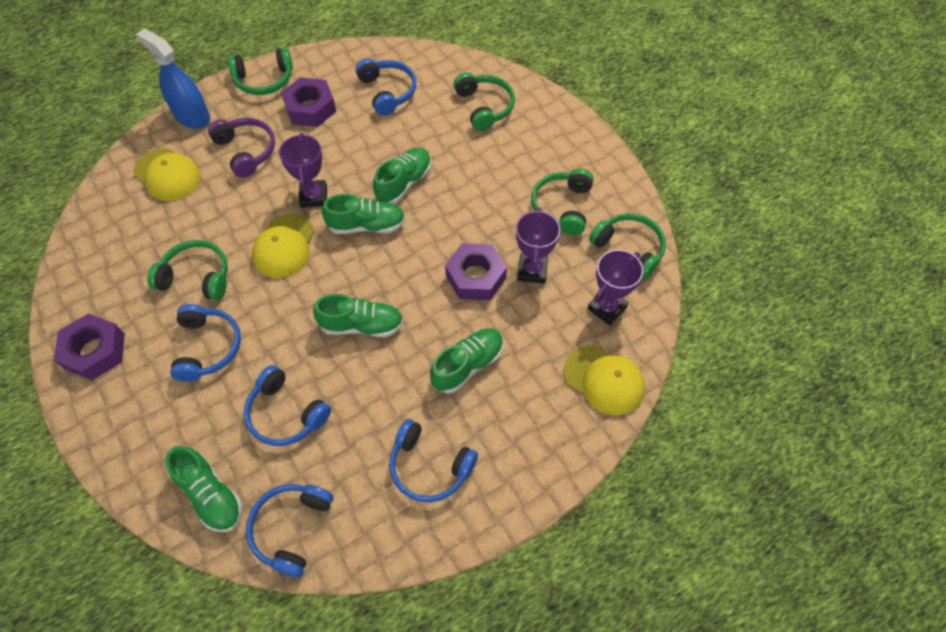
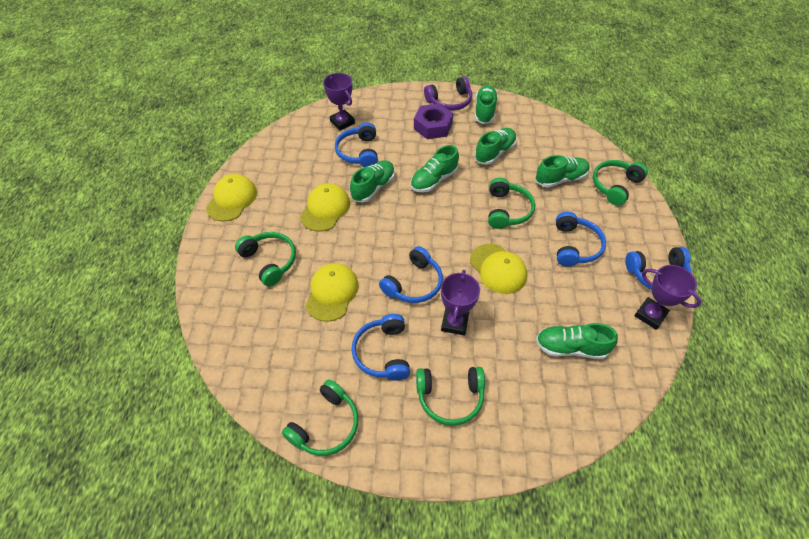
blue spray bottle: [136,29,210,129] = 1 -> none = 0
green shoe: [165,446,242,532] [313,294,403,337] [322,194,406,234] [373,148,431,204] [430,328,503,394] = 5 -> [350,160,395,203] [410,145,459,193] [474,128,517,165] [475,85,498,124] [536,155,590,188] [536,323,618,359] = 6
purple nut: [54,313,125,380] [281,77,336,127] [445,243,507,300] = 3 -> [414,103,453,139] = 1
yellow cap: [134,148,200,201] [252,213,315,278] [563,346,645,415] = 3 -> [206,174,257,221] [300,183,350,231] [305,263,359,322] [470,243,527,294] = 4

